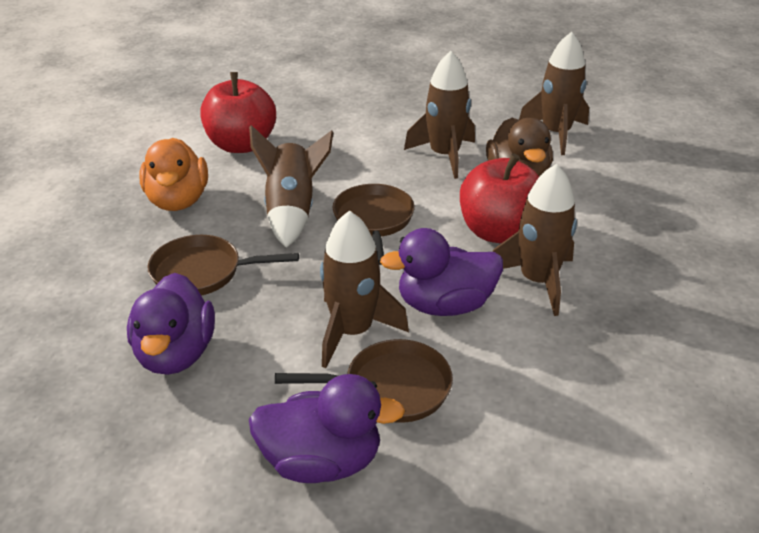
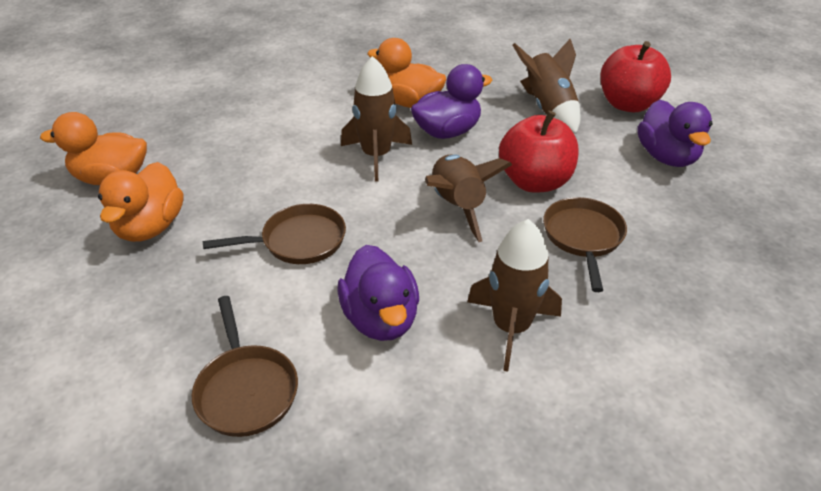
brown duck: [486,118,553,177] = 1 -> none = 0
brown rocket: [249,125,334,248] [320,210,409,368] [404,51,475,179] [492,164,577,316] [519,32,589,155] = 5 -> [341,56,412,182] [425,154,512,242] [467,219,562,372] [513,39,581,134] = 4
orange duck: [139,138,208,211] = 1 -> [40,112,147,185] [98,162,183,242] [367,38,446,108] = 3

